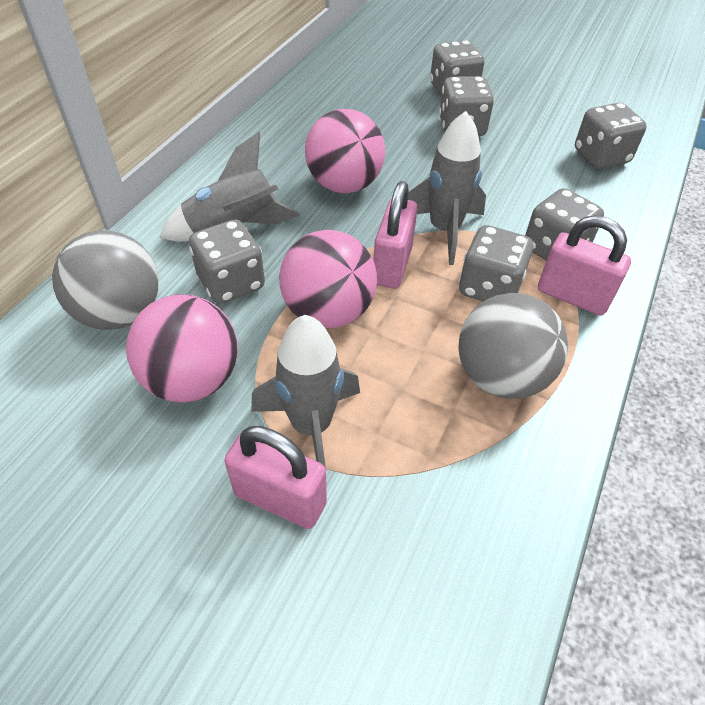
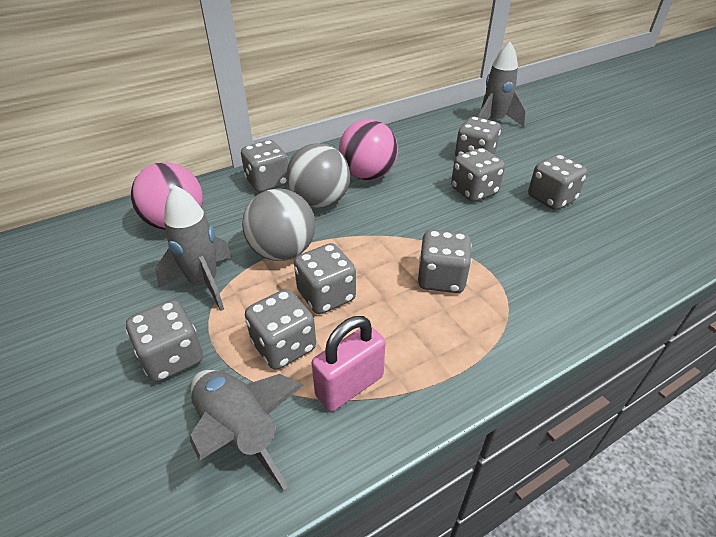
grey dice: [189,219,265,304] [430,40,484,97] [439,76,494,136] [459,225,533,302] [525,188,604,261] [575,102,647,169] = 6 -> [126,300,203,382] [241,140,288,193] [245,289,316,370] [294,243,356,314] [418,230,472,293] [451,148,505,202] [455,117,501,157] [528,154,587,210] = 8
pink ball: [126,295,238,402] [279,230,377,328] [305,109,385,193] = 3 -> [131,162,203,230] [339,119,398,180] = 2
pink padlock: [224,426,327,529] [373,181,418,289] [538,215,631,316] = 3 -> [312,316,386,411] = 1

